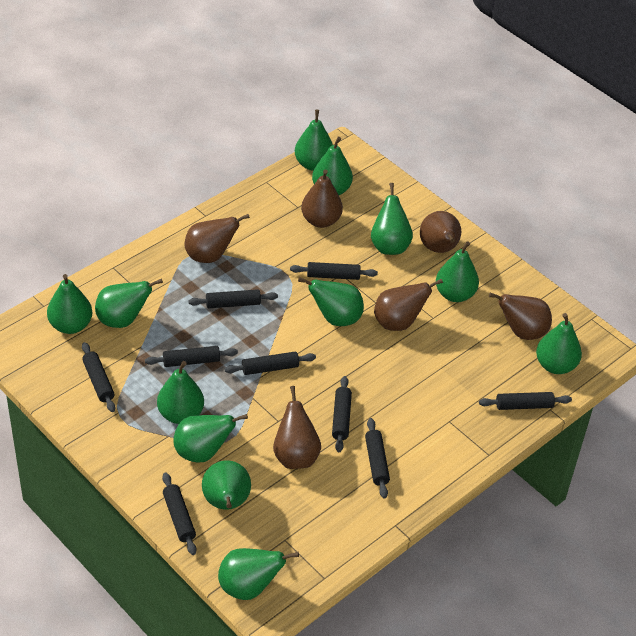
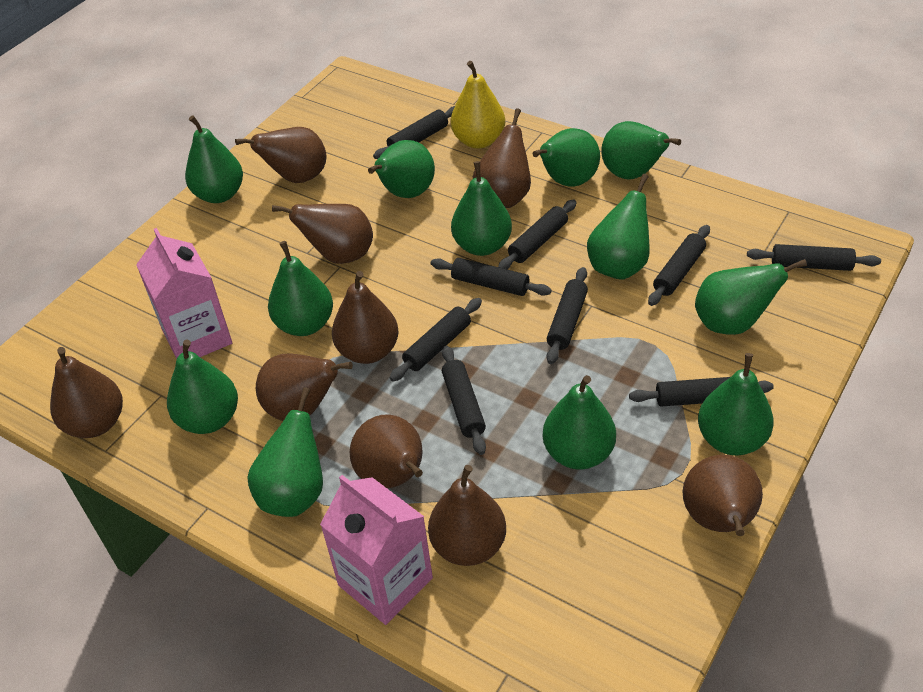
brown pear: [185,214,250,263] [273,386,321,469] [301,169,343,228] [374,279,443,331] [420,211,461,253] [489,292,552,340] = 6 -> [50,347,123,438] [235,127,326,183] [256,353,353,421] [272,204,373,264] [332,271,399,364] [350,414,423,488] [428,465,506,566] [473,108,531,208] [683,455,763,536] = 9
pink carton: none = 0 -> [136,228,232,359] [320,475,433,625] = 2
yellow pear: none = 0 -> [451,61,505,149] = 1

